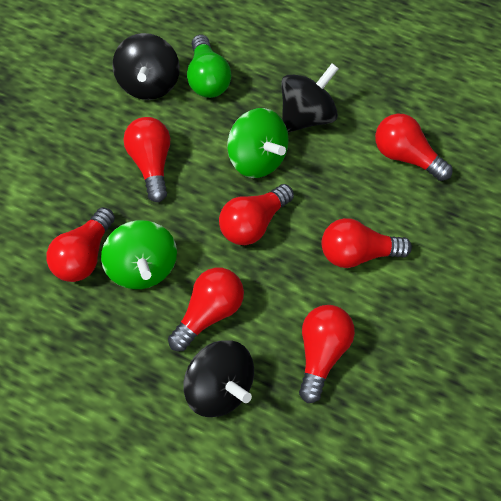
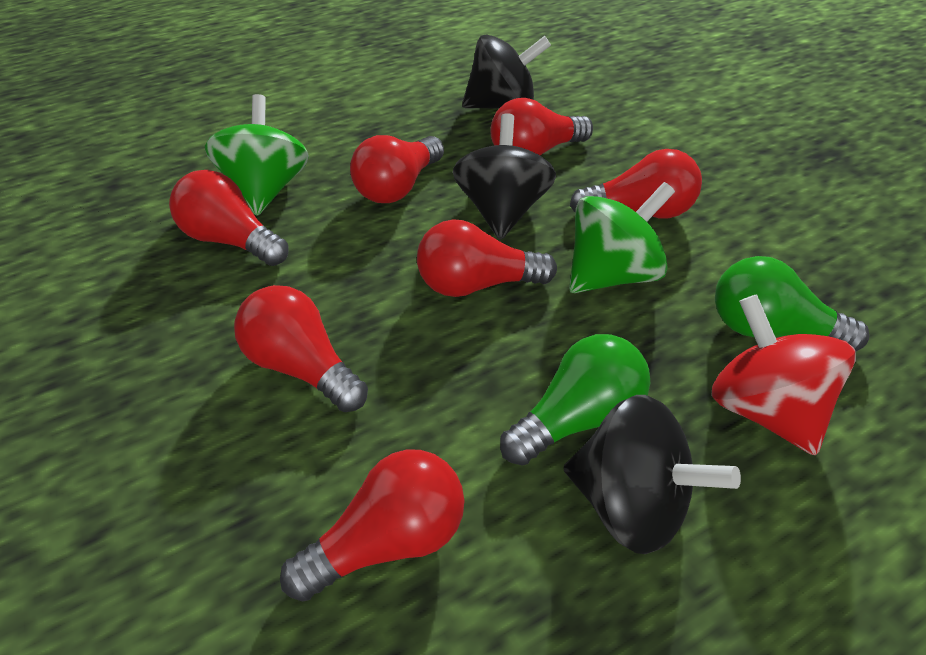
green light bulb: [187,35,231,98] = 1 -> [500,334,650,466] [715,256,869,351] = 2
red spinning top: none = 0 -> [711,294,856,455] = 1

